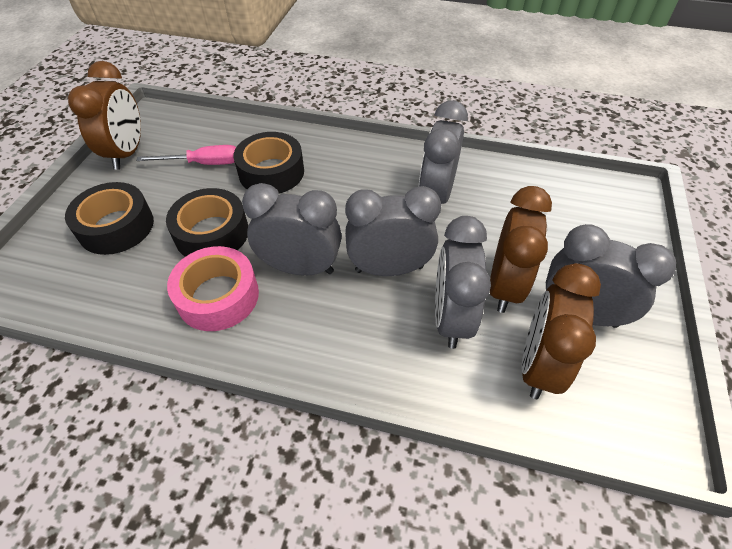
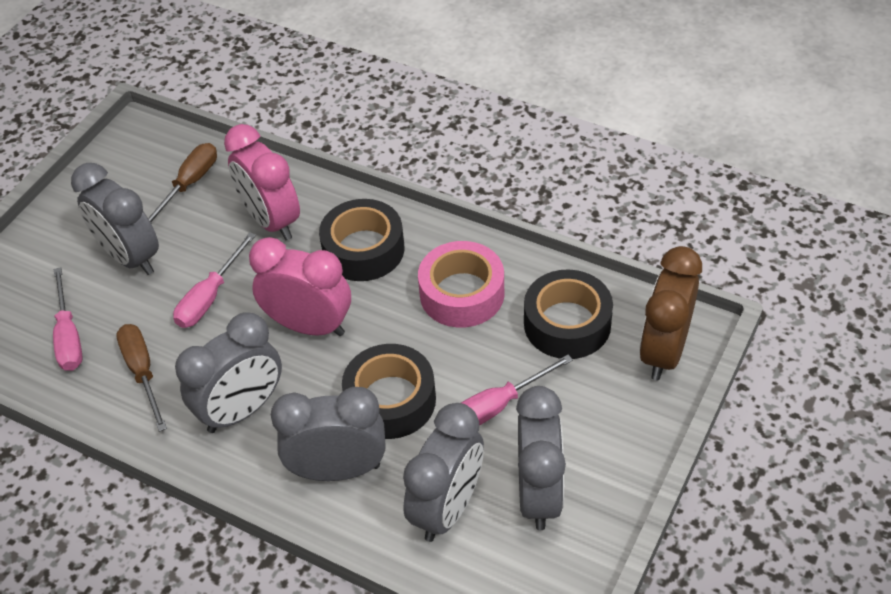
brown clock: [68,61,141,170] [490,186,552,313] [522,263,601,399] = 3 -> [639,246,702,380] = 1
brown screwdriver: none = 0 -> [116,324,167,432] [148,143,217,223] = 2
pink clock: none = 0 -> [224,124,300,240] [249,237,351,336] = 2
pink screwdriver: [136,145,236,165] = 1 -> [53,267,83,371] [173,233,256,328] [461,355,573,426] = 3

